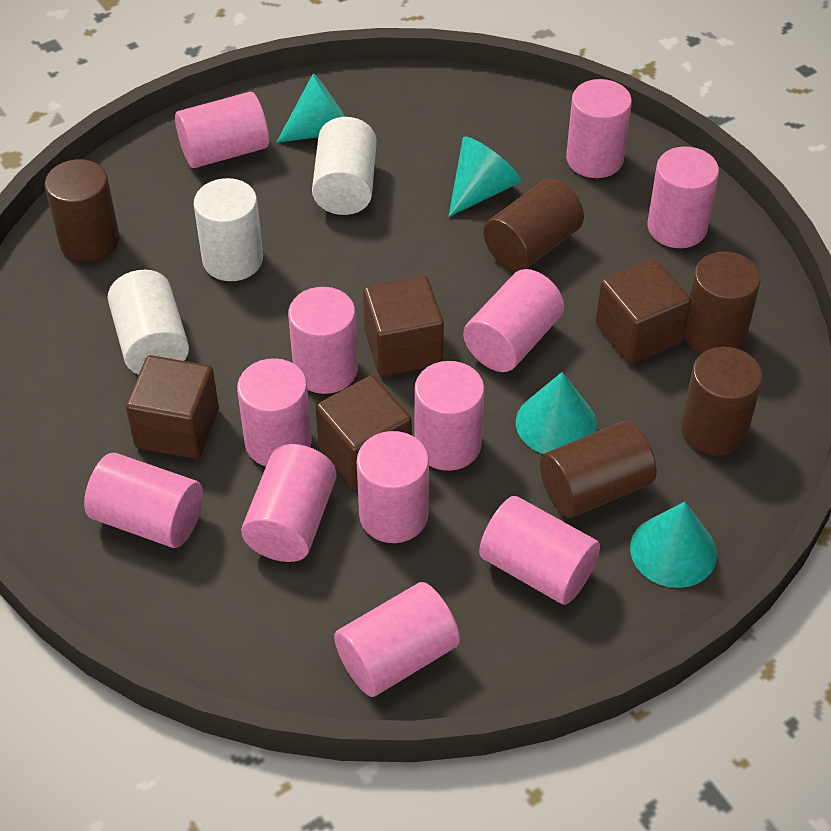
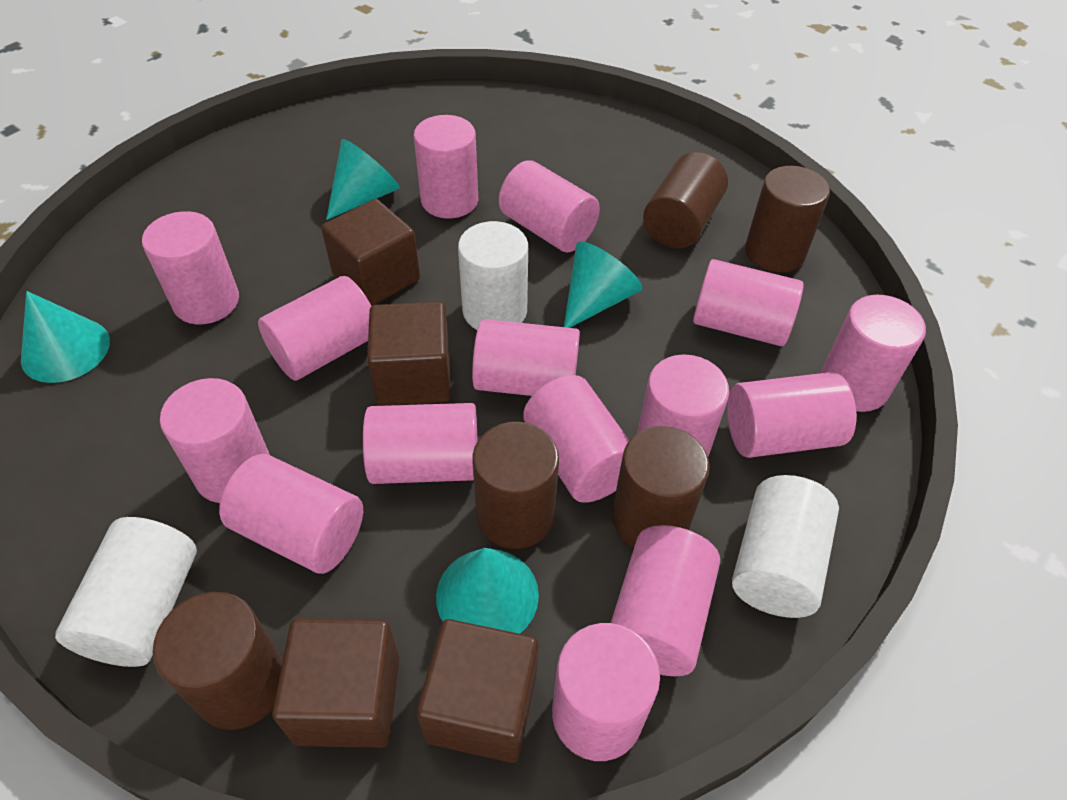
pink cylinder: [84,453,203,548] [175,92,269,168] [237,358,312,466] [241,444,337,562] [288,287,358,394] [334,582,460,697] [357,431,429,543] [415,361,484,471] [463,269,564,372] [479,496,600,605] [566,79,632,178] [648,146,719,248] = 12 -> [142,211,239,324] [160,378,270,503] [219,454,363,574] [258,276,371,381] [363,403,478,484] [414,115,478,219] [472,319,580,396] [499,160,600,252] [523,375,629,503] [552,623,660,761] [611,525,720,676] [637,354,729,457] [693,259,804,346] [727,372,856,458] [820,295,926,412] = 15

